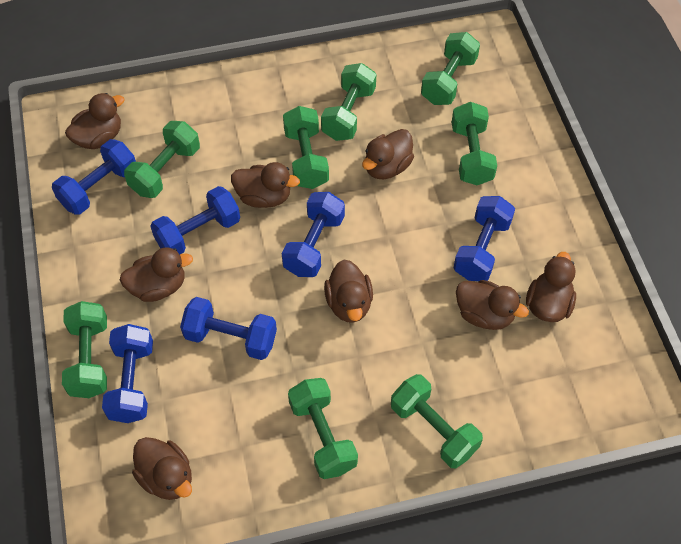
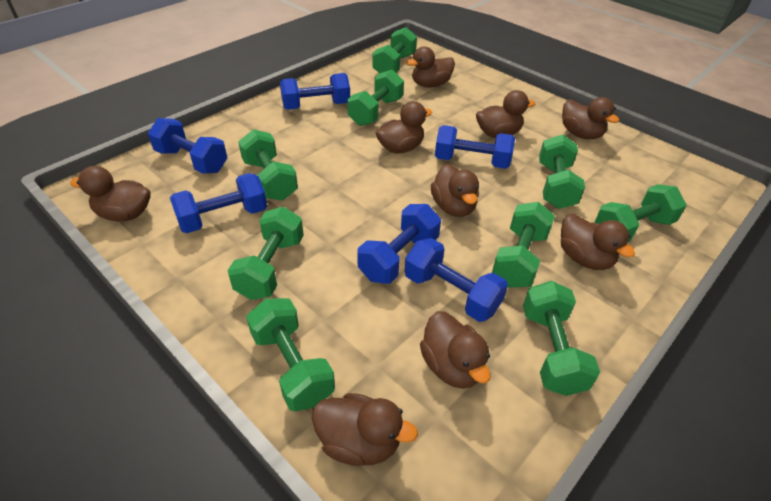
brown duck: [65,93,125,149] [120,247,193,302] [132,437,192,500] [231,162,300,208] [324,259,373,323] [362,129,414,179] [456,280,529,330] [526,252,576,322] = 8 -> [70,166,151,221] [312,393,418,466] [376,101,432,154] [406,46,455,87] [420,311,491,389] [431,164,479,217] [476,90,535,138] [561,214,635,270] [562,97,619,139] = 9
green dumbbell: [62,301,107,398] [124,121,200,198] [283,106,329,189] [288,378,358,479] [321,63,376,141] [391,374,483,468] [421,32,480,105] [452,102,497,185] = 8 -> [228,207,304,300] [238,129,298,201] [246,298,335,411] [347,70,404,126] [372,27,417,73] [492,202,555,288] [523,281,600,396] [539,134,585,209] [594,184,687,242] = 9

